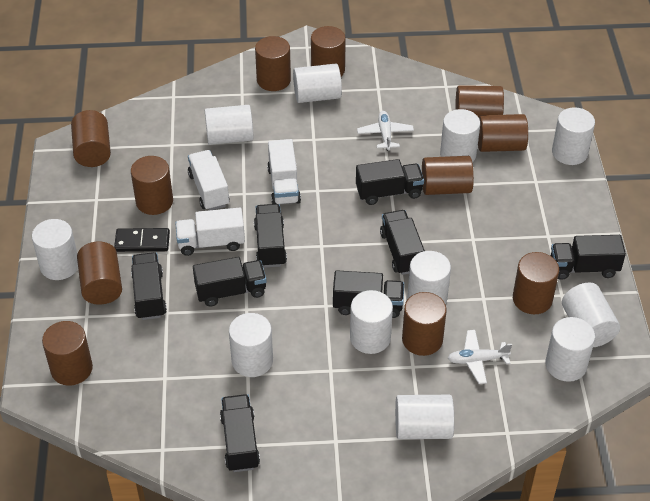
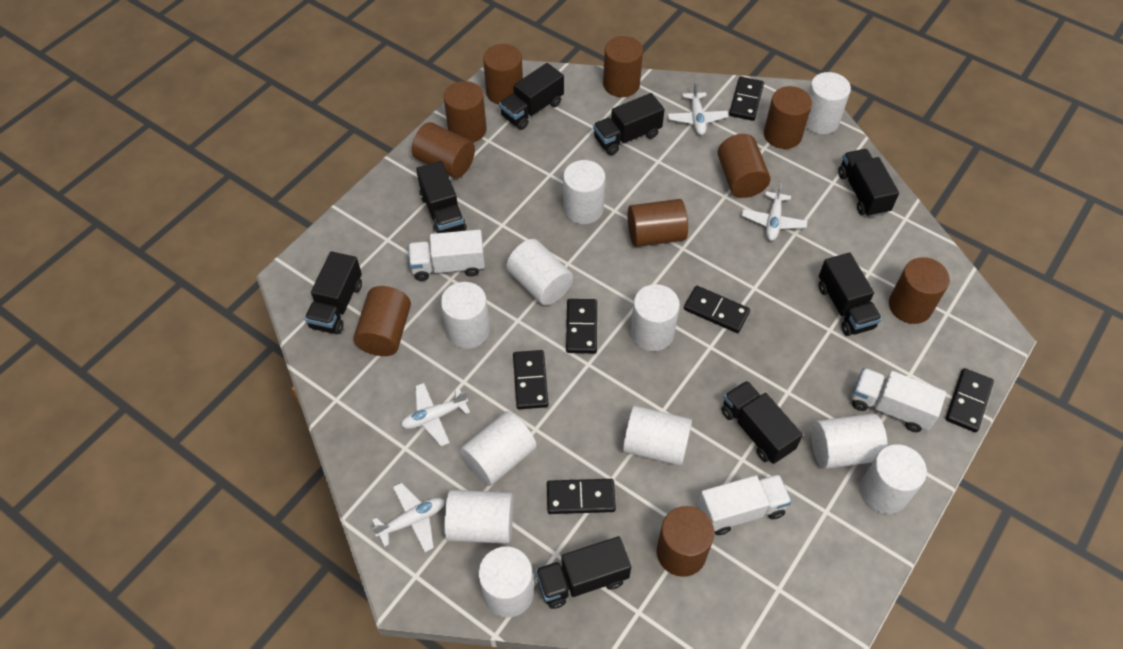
black domino: [114,228,170,252] = 1 -> [513,350,548,409] [547,479,616,514] [566,299,597,353] [684,286,750,333] [729,77,764,121] [946,368,994,432] = 6
brown cylinder: [42,321,93,386] [71,110,111,167] [77,242,122,305] [131,156,173,215] [255,36,291,91] [311,26,346,76] [402,292,447,356] [422,156,474,195] [455,85,504,118] [478,114,528,152] [513,252,559,314] = 11 -> [354,286,411,356] [412,122,475,178] [444,81,486,143] [483,44,523,105] [603,36,643,97] [628,199,688,247] [657,506,715,577] [717,134,770,198] [764,86,812,149] [889,257,950,324] = 10
white plane: [357,111,414,151] [448,330,512,384] = 2 -> [372,483,445,552] [401,383,470,446] [668,82,729,135] [742,183,807,241] = 4

